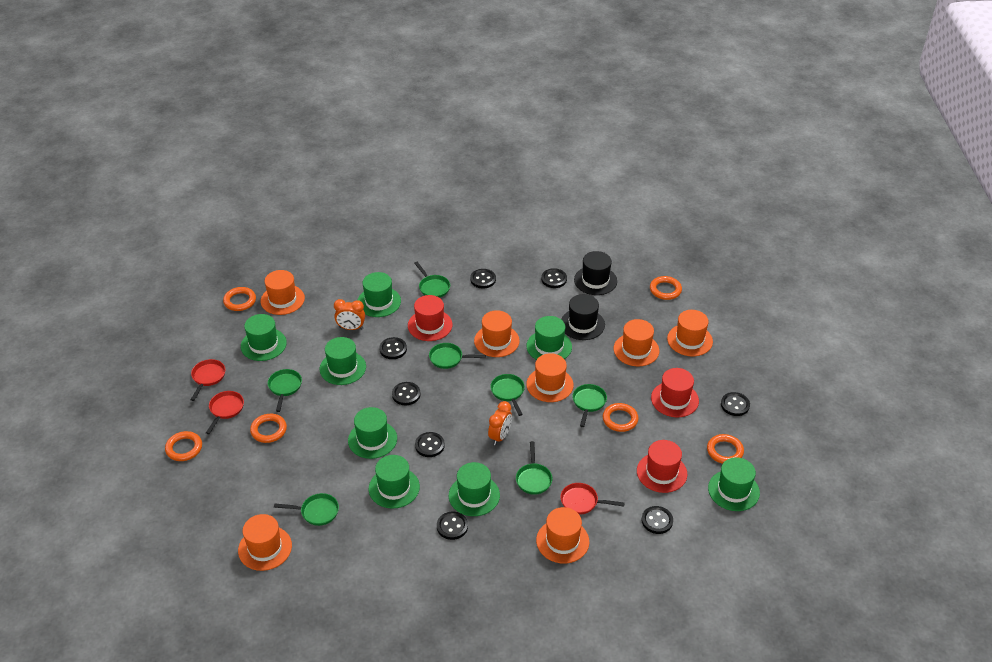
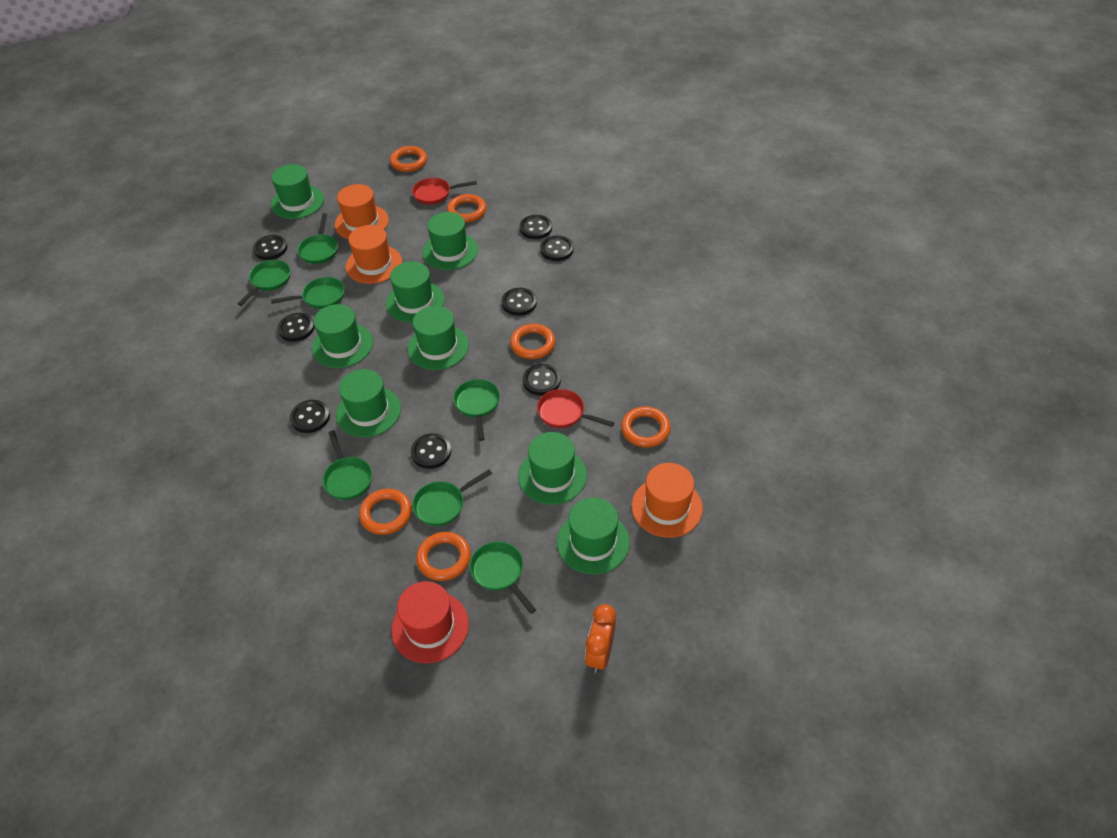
black hat: [561,294,605,340] [574,251,617,295] = 2 -> none = 0
orange clock: [334,299,365,330] [488,401,512,445] = 2 -> [585,604,616,673] = 1
orange hat: [238,514,292,571] [261,270,305,315] [474,310,520,357] [526,353,574,402] [536,507,589,563] [613,319,659,367] [667,310,713,356] = 7 -> [335,184,389,239] [346,225,402,284] [631,463,703,538] = 3
red hat: [408,295,453,341] [637,440,687,493] [651,368,699,417] = 3 -> [391,581,469,663] = 1
red pan: [190,359,226,401] [206,391,244,434] [560,483,625,515] = 3 -> [412,178,477,205] [537,389,614,428] = 2

